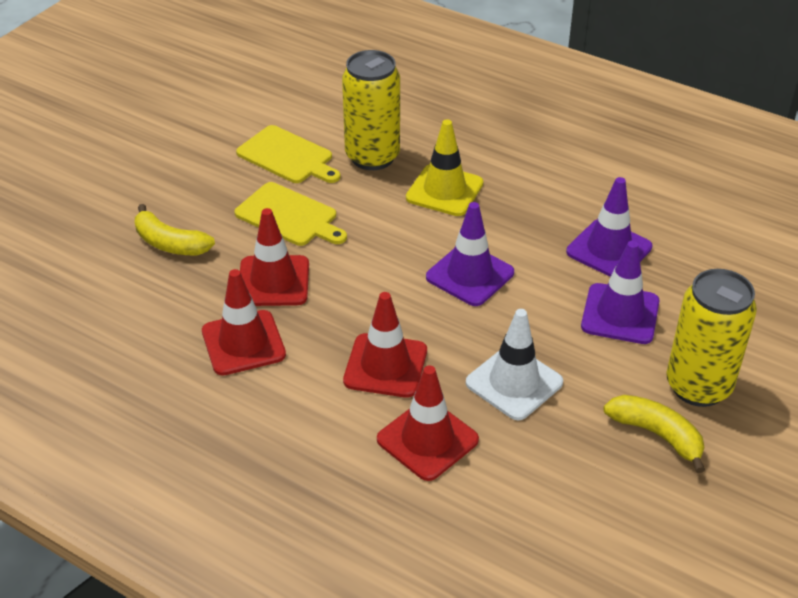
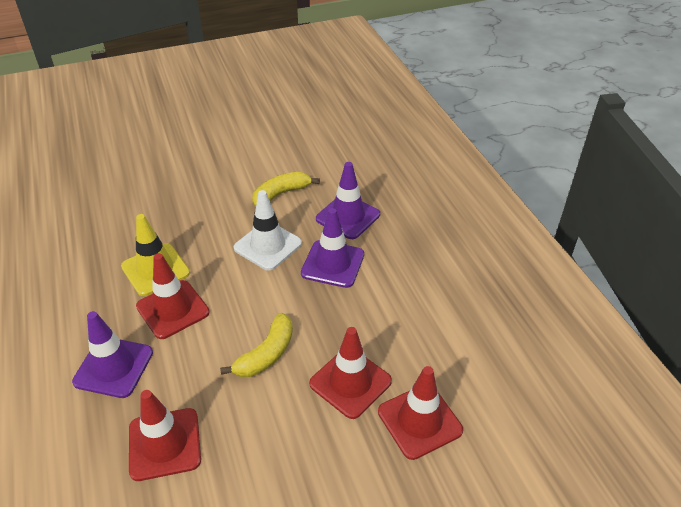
yellow can: [342,50,400,170] [666,269,757,407] = 2 -> none = 0
yellow cutting board: [234,182,347,246] [236,125,341,183] = 2 -> none = 0

